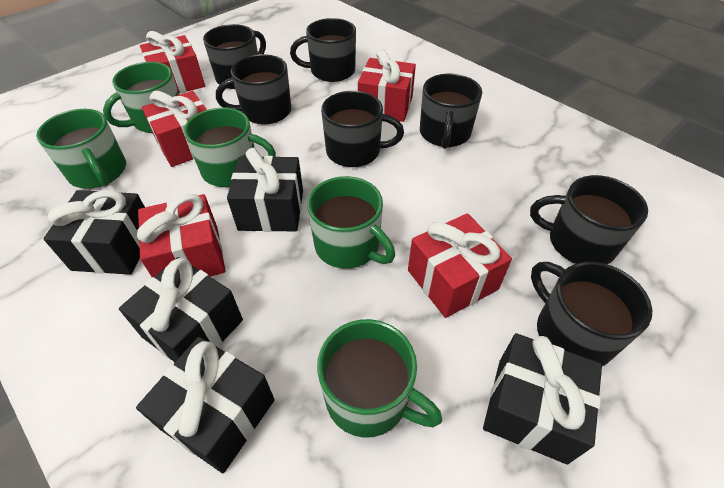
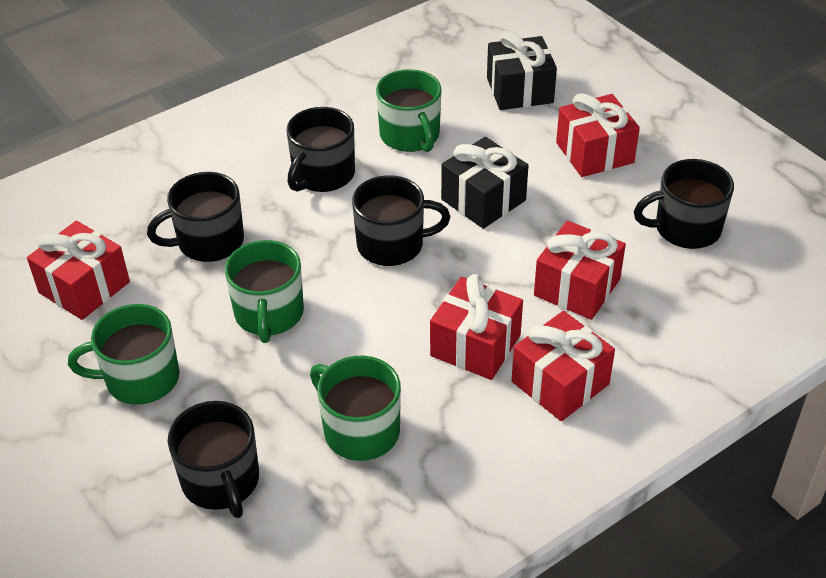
black gift: [43,190,145,275] [119,257,243,362] [136,337,275,473] [227,148,303,232] [483,333,602,465] = 5 -> [441,137,529,229] [487,31,557,110] = 2
black mug: [203,24,266,89] [216,54,291,125] [290,18,356,82] [321,91,404,167] [420,74,482,149] [530,175,648,264] [531,262,652,366] = 7 -> [147,172,244,262] [168,401,259,518] [286,107,355,192] [352,175,451,266] [634,159,734,249] = 5
green mug: [36,109,126,188] [103,62,179,133] [184,107,276,187] [307,176,395,269] [317,319,442,438] = 5 -> [68,304,180,405] [225,240,304,343] [310,356,401,461] [376,69,441,152] = 4

